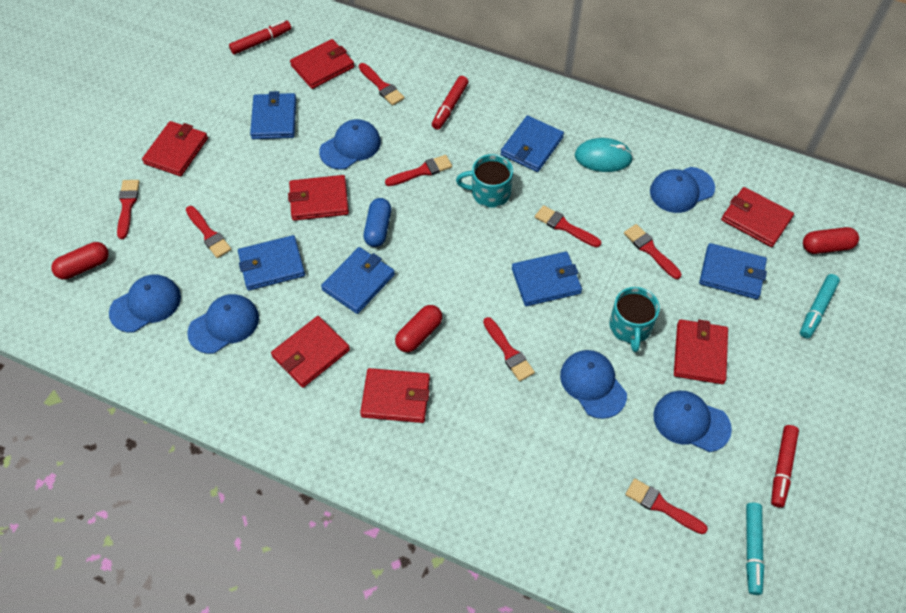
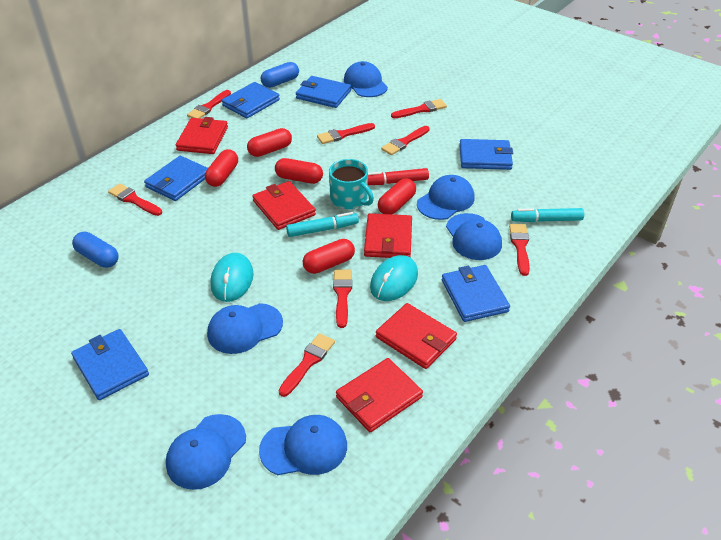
blue capsule: [363,198,391,247] = 1 -> [72,232,119,268] [261,62,299,88] = 2
red capsule: [51,242,109,280] [395,305,442,352] [803,227,859,254] = 3 -> [205,149,238,187] [247,128,292,157] [275,158,323,184] [303,239,355,274] [378,178,416,214] = 5
red marker: [229,20,291,55] [432,76,468,130] [771,425,799,508] = 3 -> [368,168,429,185] = 1
red wallet: [142,121,208,176] [271,316,350,388] [288,175,349,221] [290,39,354,89] [360,368,430,423] [674,319,728,384] [721,187,794,247] = 7 -> [176,117,228,154] [252,181,316,230] [336,358,423,432] [364,213,412,258] [376,303,457,369] = 5
turquoise mouse: [575,138,633,172] = 1 -> [210,253,253,302] [370,255,418,301] = 2
turquoise mug: [456,154,513,208] [609,287,660,352] = 2 -> [329,159,374,209] = 1

